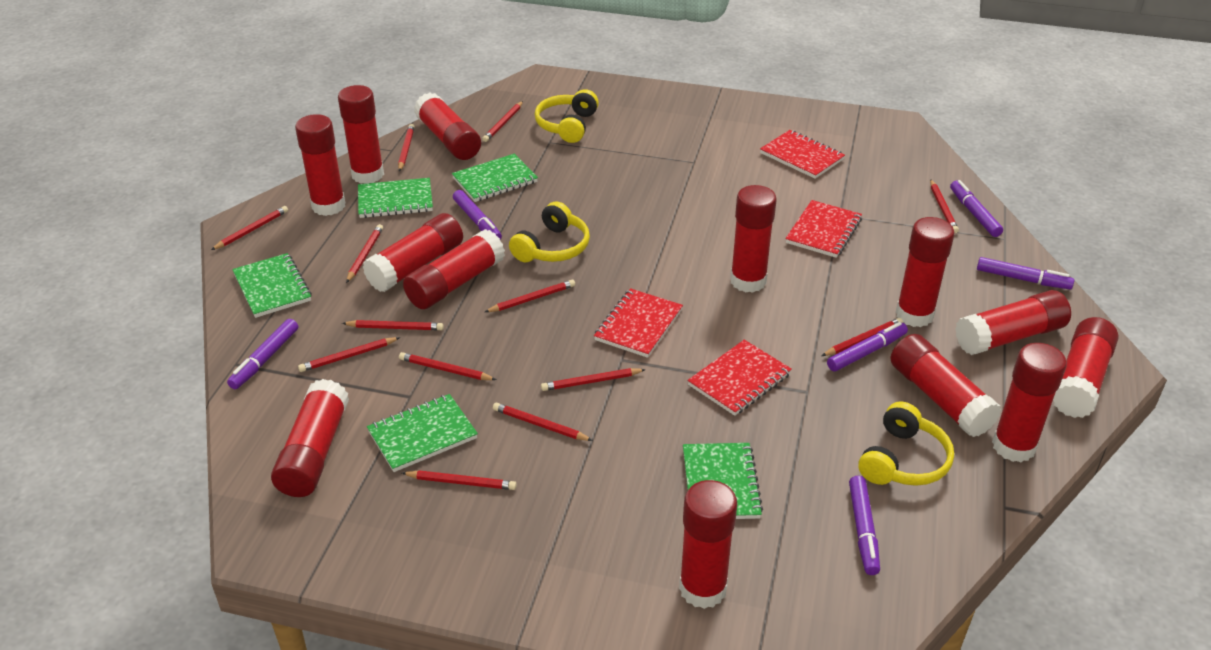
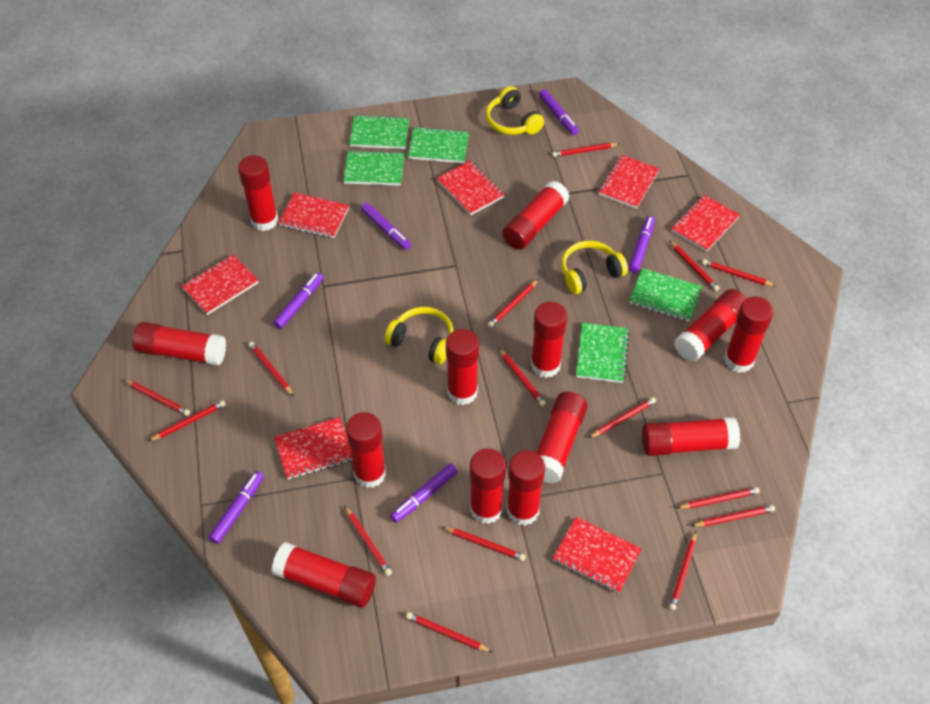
red notebook: [594,288,683,358] [687,340,792,416] [760,130,845,179] [785,200,862,258] = 4 -> [182,255,259,315] [274,417,352,480] [278,192,349,238] [437,161,505,215] [553,517,642,593] [599,155,659,209] [671,195,740,252] = 7
red pencil: [211,206,288,250] [298,337,400,372] [342,320,444,330] [346,224,383,283] [398,124,415,172] [399,352,497,380] [402,470,517,490] [482,101,523,142] [485,280,575,312] [493,403,593,441] [541,368,646,391] [822,318,903,356] [930,179,959,233] = 13 -> [123,379,190,416] [149,400,226,441] [249,342,294,396] [344,506,392,576] [406,612,492,652] [443,527,526,561] [488,279,539,327] [499,348,546,406] [552,143,619,157] [589,397,656,438] [669,240,719,291] [669,531,696,611] [677,487,760,509] [692,505,775,527] [702,259,776,286] = 15

